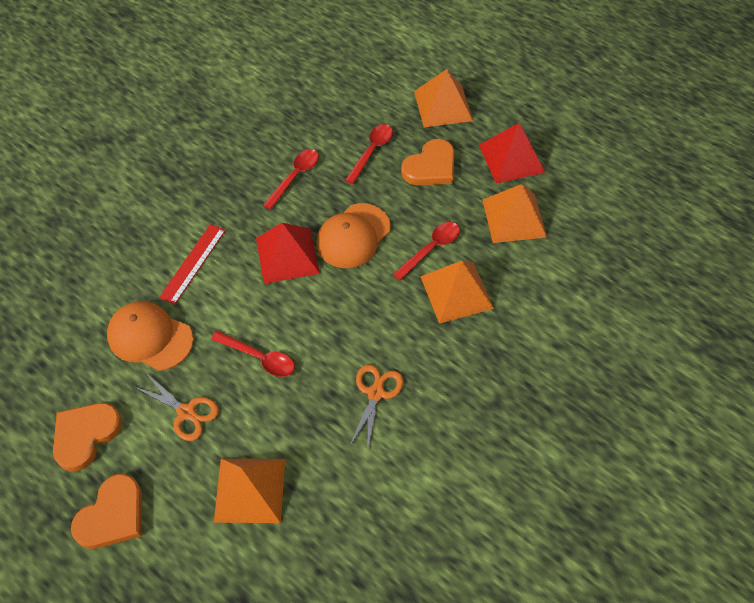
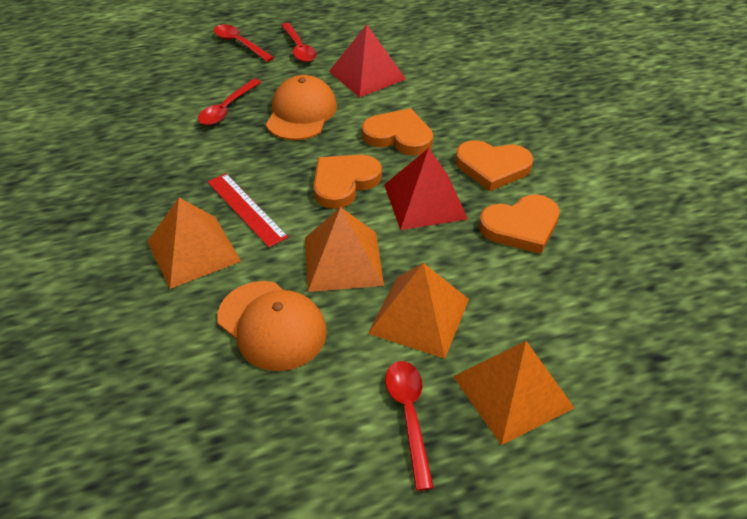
orange heart: [53,403,122,472] [71,474,142,549] [401,139,454,185] = 3 -> [314,155,382,209] [362,108,433,156] [455,140,533,191] [479,194,560,254] = 4
orange scissors: [133,372,219,441] [349,364,404,452] = 2 -> none = 0

